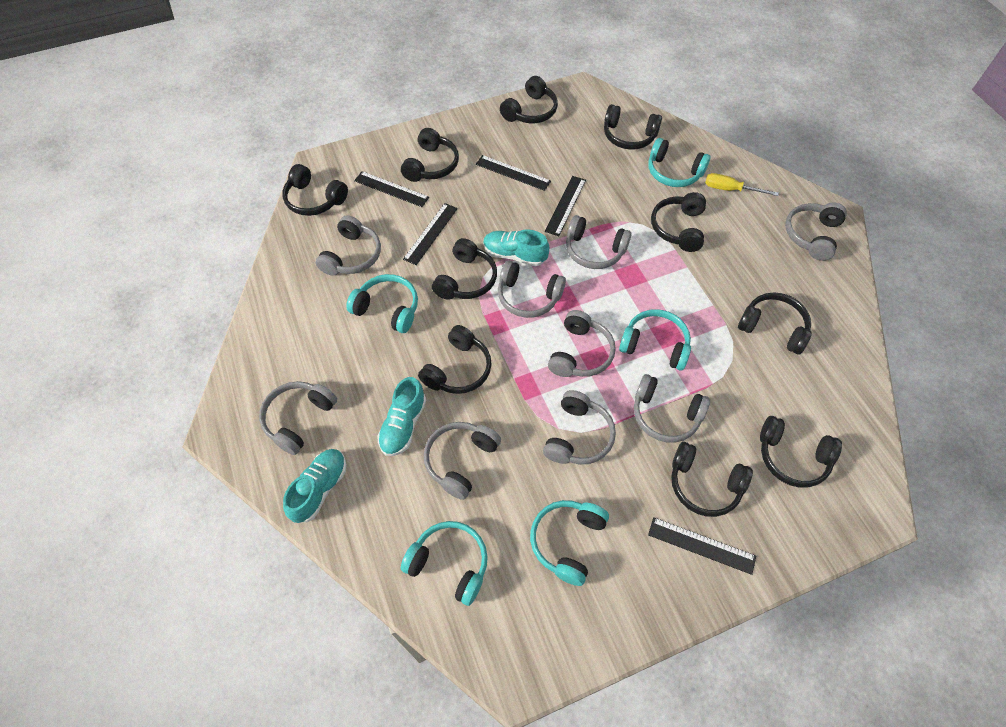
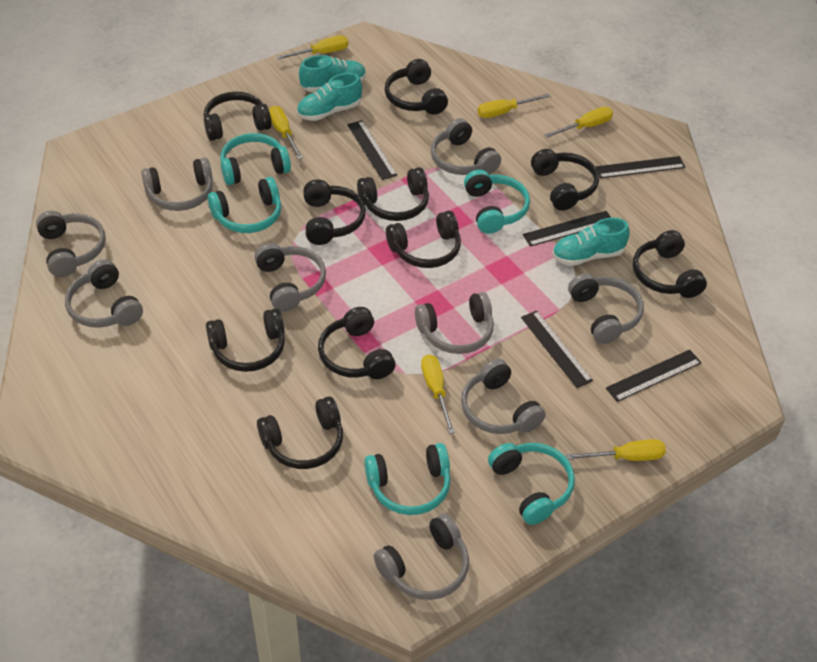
yellow screwdriver: [705,173,779,196] = 1 -> [269,106,303,159] [276,35,349,59] [421,354,455,434] [477,94,551,118] [544,107,613,138] [566,439,666,461] = 6

